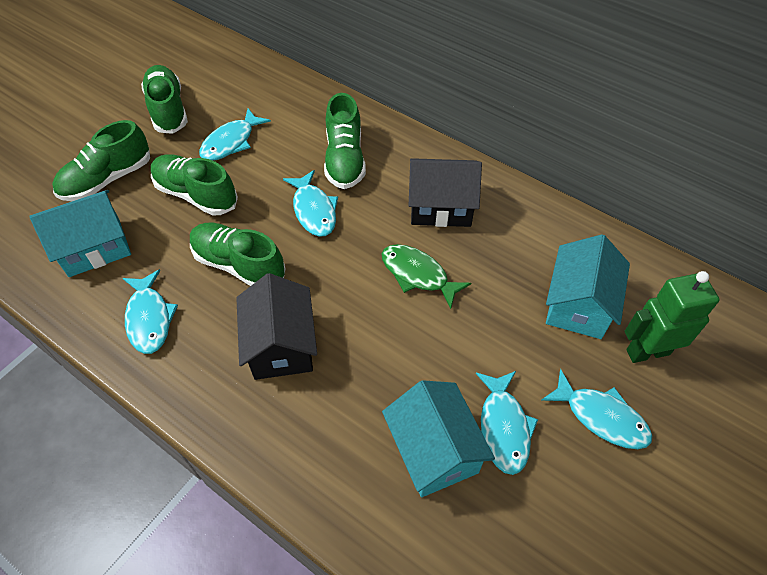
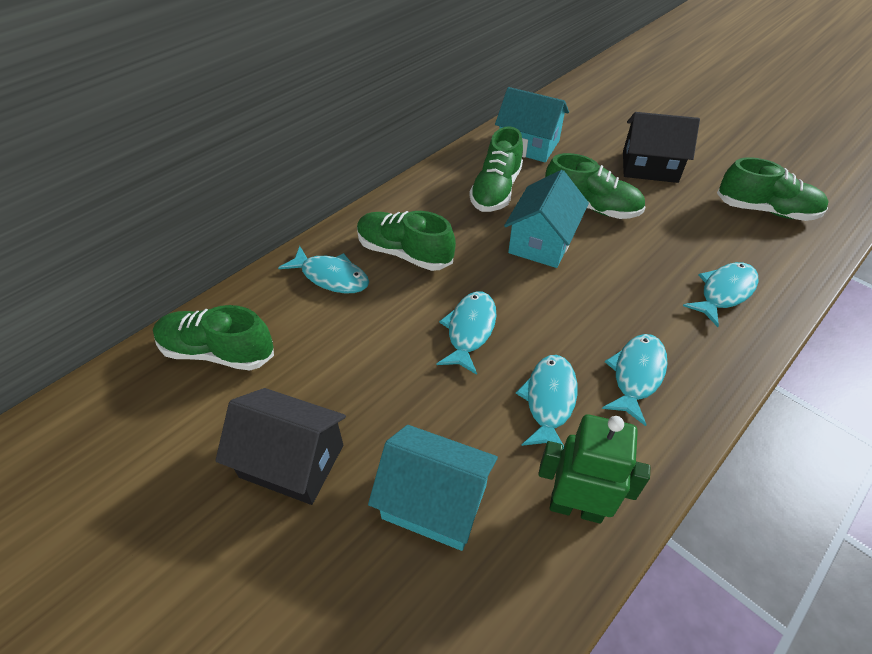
green fish: [382,244,471,309] = 1 -> none = 0

